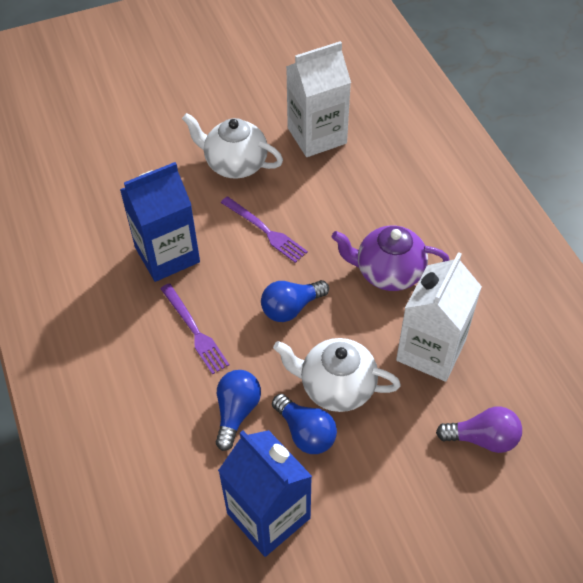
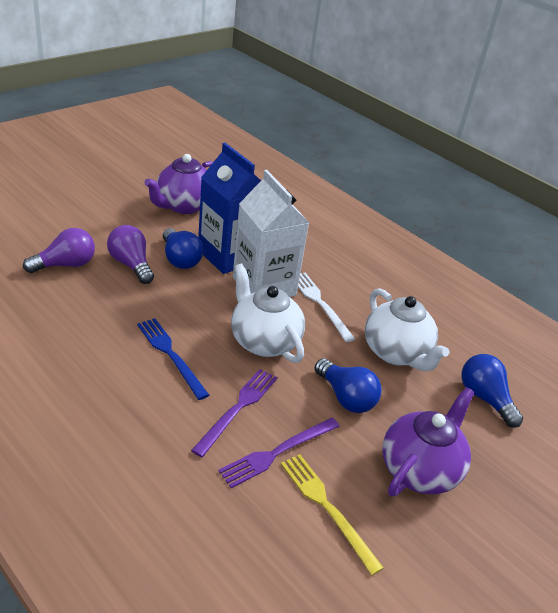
blue carton: [120,162,200,282] [218,430,312,557] = 2 -> [198,143,261,274] = 1
blue fork: none = 0 -> [137,318,209,400] = 1
purple light bulb: [436,407,522,453] = 1 -> [23,228,95,273] [107,225,154,284] = 2
purple teapot: [332,226,450,291] = 1 -> [144,154,213,214] [383,387,475,496] = 2
white carton: [286,41,351,157] [396,252,482,382] = 2 -> [233,170,309,297] = 1
white fork: none = 0 -> [298,272,355,342] = 1
yellow fork: none = 0 -> [281,454,384,575] = 1

